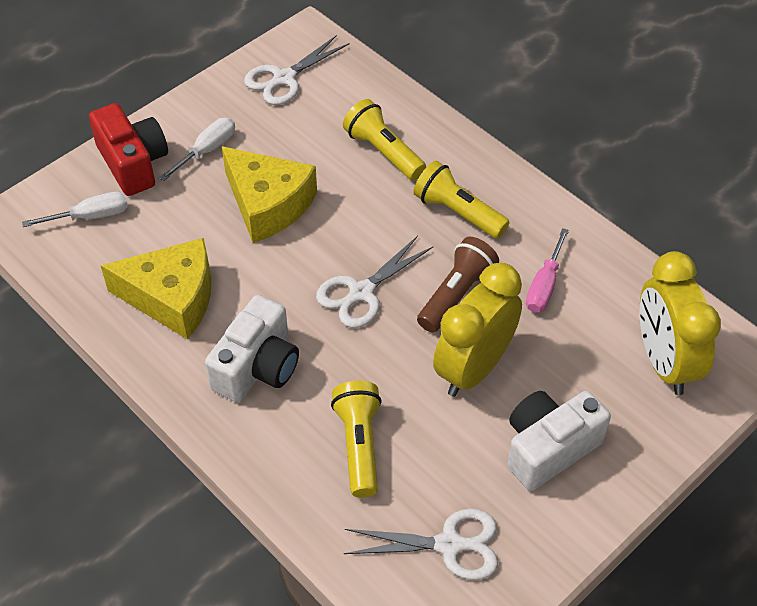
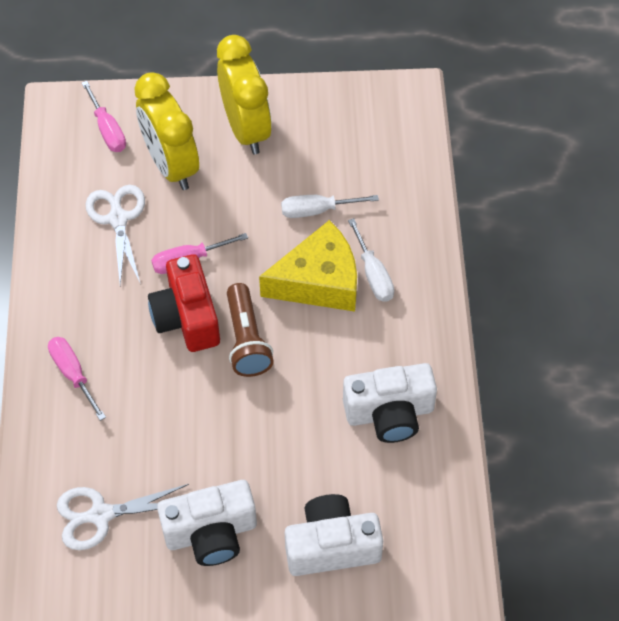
pink screwdriver: [526,228,569,313] = 1 -> [48,337,106,421] [82,81,126,152] [151,233,248,274] = 3
white camera: [205,295,299,402] [507,391,611,491] = 2 -> [157,480,257,566] [285,494,383,576] [343,363,437,443] = 3
white scissors: [244,35,350,105] [316,236,434,328] [344,509,498,580] = 3 -> [57,484,189,550] [86,185,145,285] = 2
yellow cheese: [100,238,211,339] [222,146,317,243] = 2 -> [259,220,357,312] = 1
yellow flashlight: [331,381,382,498] [343,99,426,180] [413,161,510,239] = 3 -> none = 0

